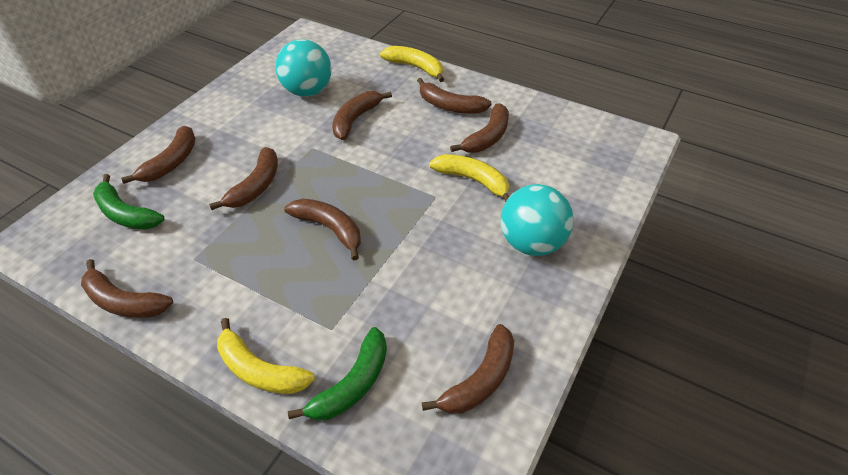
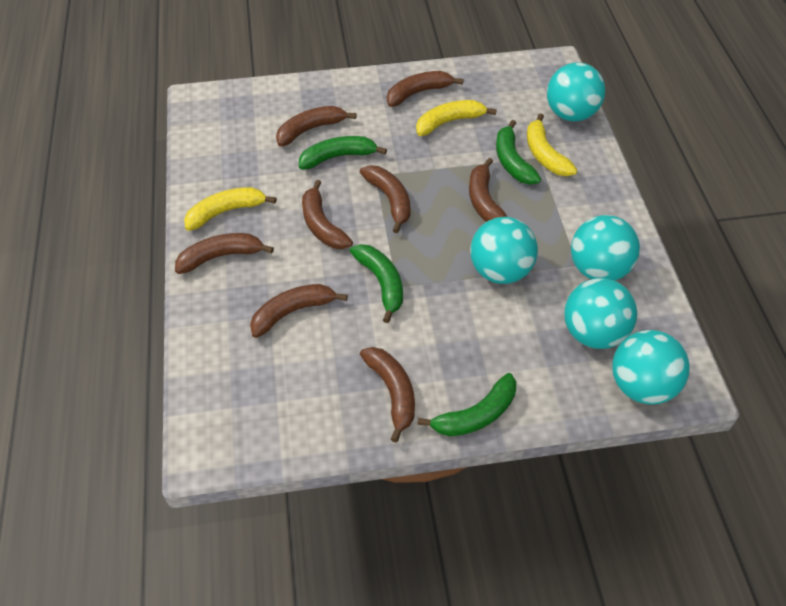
green banana: [93,174,165,230] [288,327,387,421] = 2 -> [299,136,387,170] [350,244,403,323] [418,373,516,437] [496,120,541,185] = 4
turquoise ball: [275,39,332,97] [501,184,574,256] = 2 -> [470,217,538,284] [547,62,605,122] [564,278,637,349] [571,215,640,281] [612,330,690,405] = 5

